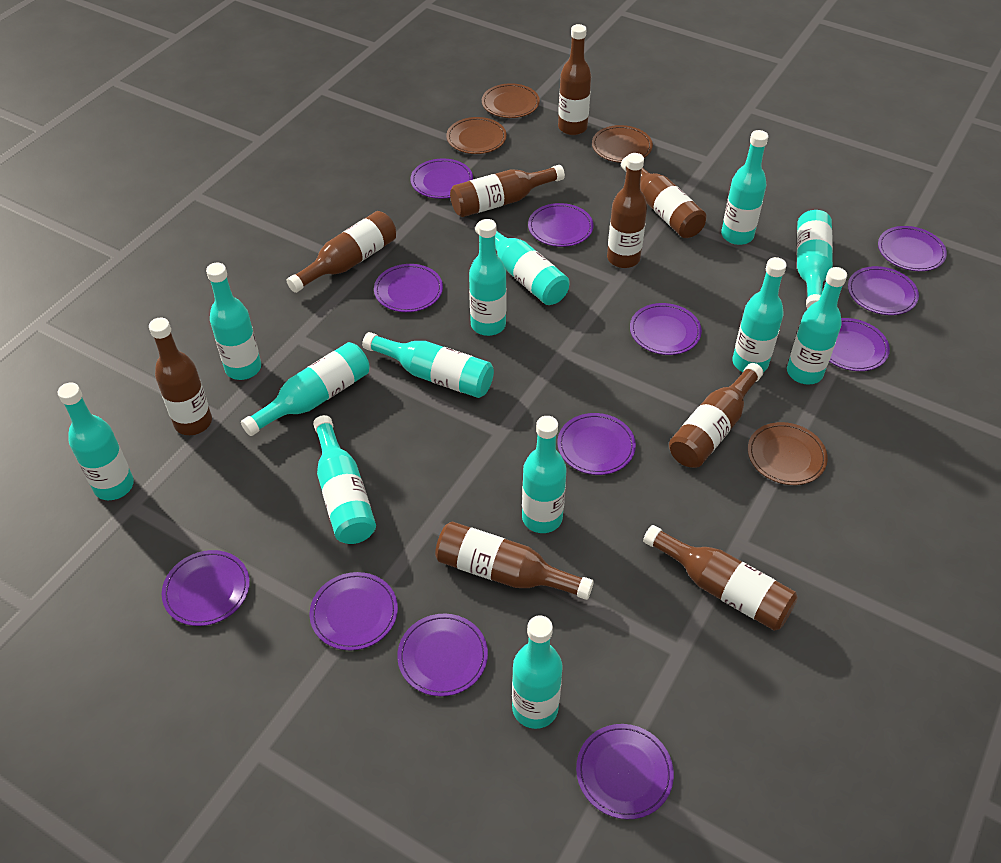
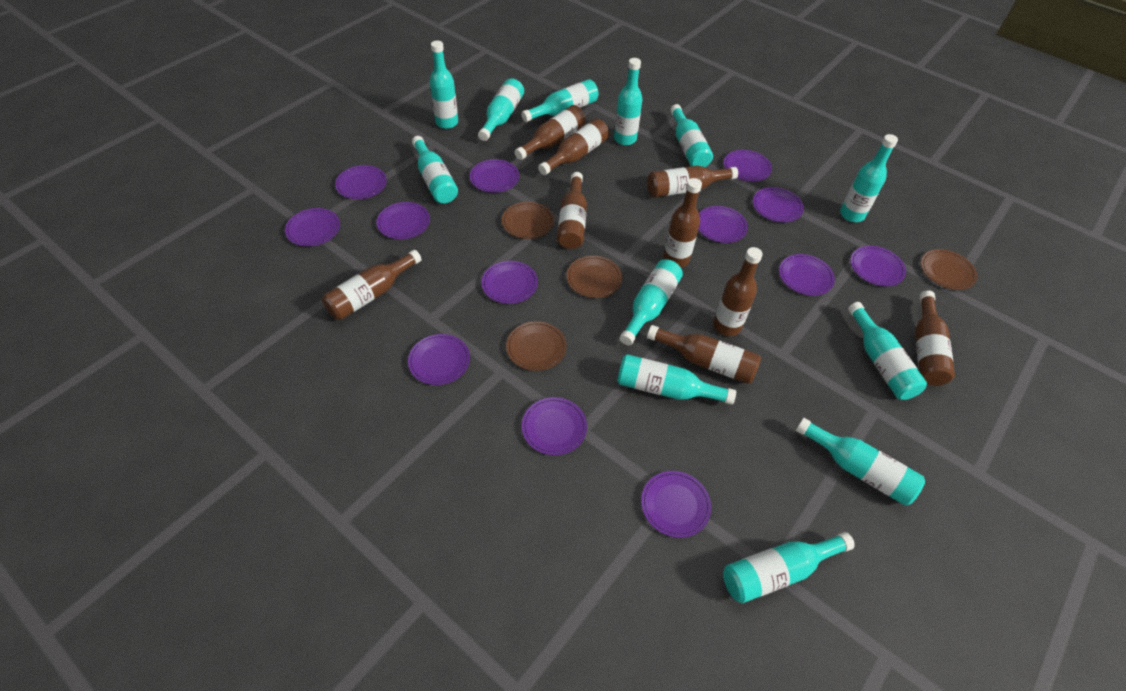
purple plate: [162,550,250,626] [310,572,398,650] [374,264,443,312] [397,614,488,696] [411,158,473,199] [528,203,593,247] [557,413,636,475] [576,724,674,819] [630,303,702,355] [829,318,890,371] [848,266,919,315] [878,226,947,271] = 12 -> [285,208,340,246] [335,165,387,199] [377,202,430,239] [408,334,470,385] [470,159,519,193] [482,261,538,304] [522,397,587,455] [641,471,711,538] [698,206,748,243] [724,150,772,182] [753,187,804,222] [779,254,835,296] [851,246,906,286] = 13
turquoise bottle: [58,383,134,500] [206,263,261,380] [241,342,370,436] [313,415,376,544] [362,332,494,398] [469,219,507,336] [475,221,570,305] [512,615,563,729] [522,416,567,533] [721,130,768,245] [732,257,787,372] [787,267,847,385] [797,210,833,309] = 13 -> [412,136,458,204] [430,40,458,129] [478,78,524,141] [521,79,598,122] [614,58,643,145] [617,354,736,405] [620,259,683,346] [670,104,713,167] [723,532,855,603] [796,418,925,505] [840,134,898,222] [848,302,927,400] = 12

